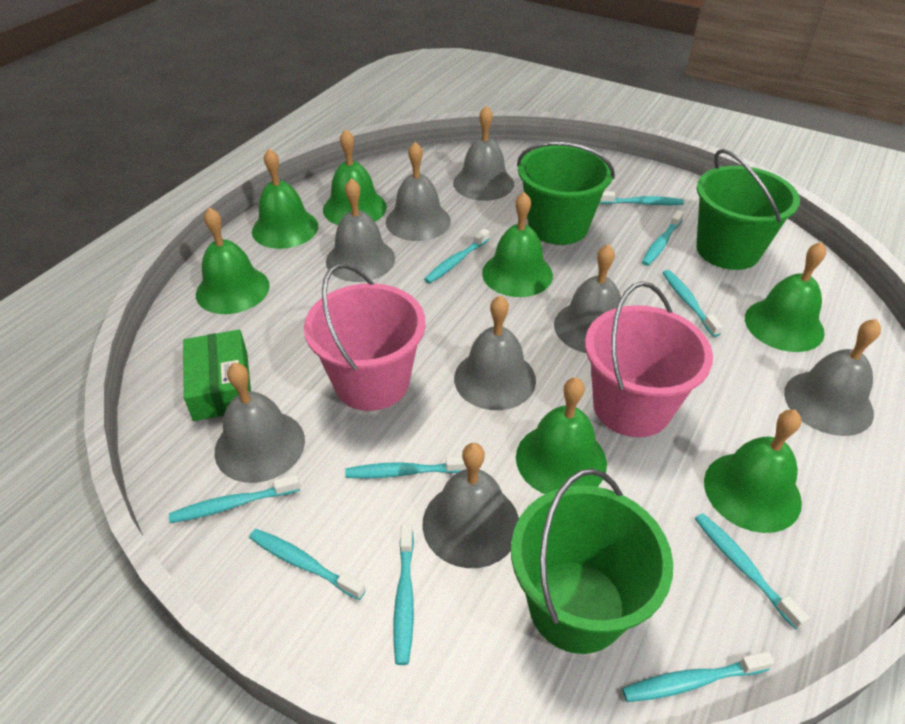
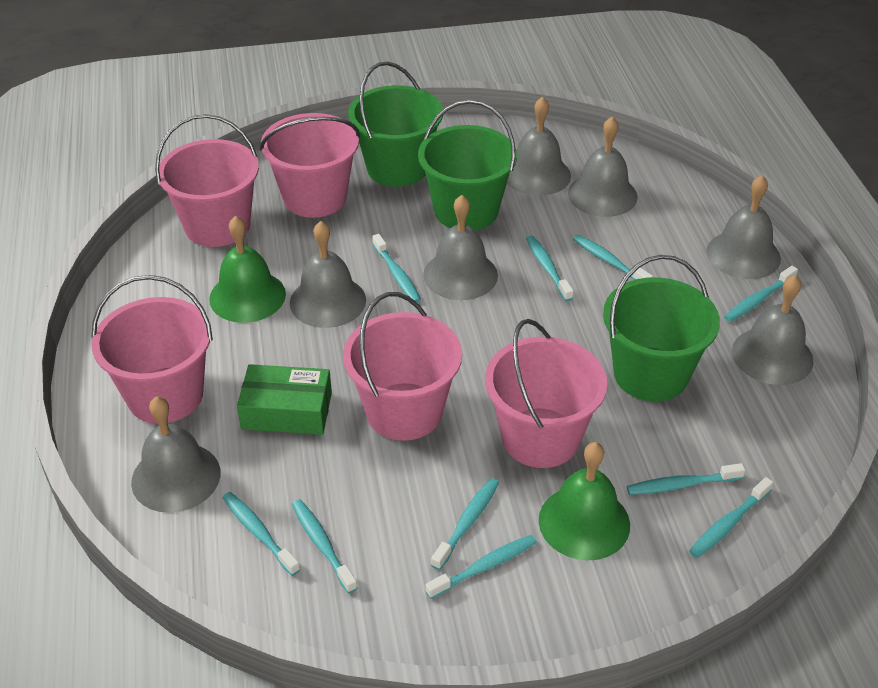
green bell: [196,207,270,314] [252,149,318,249] [323,129,387,225] [482,192,553,297] [516,377,607,494] [704,410,802,533] [745,242,826,352] = 7 -> [209,216,286,323] [539,442,630,561] = 2
grey bell: [215,363,305,483] [326,178,395,282] [386,142,451,241] [423,443,519,568] [453,106,514,201] [454,295,536,410] [554,244,621,353] [784,319,881,436] = 8 -> [131,396,220,513] [290,221,366,328] [423,195,498,300] [507,96,571,196] [568,117,638,217] [706,175,781,279] [732,275,814,385] = 7
pink bucket: [304,264,425,411] [585,281,713,437] = 2 -> [91,275,213,424] [155,114,259,247] [259,113,360,218] [343,292,462,441] [485,319,607,468] = 5

